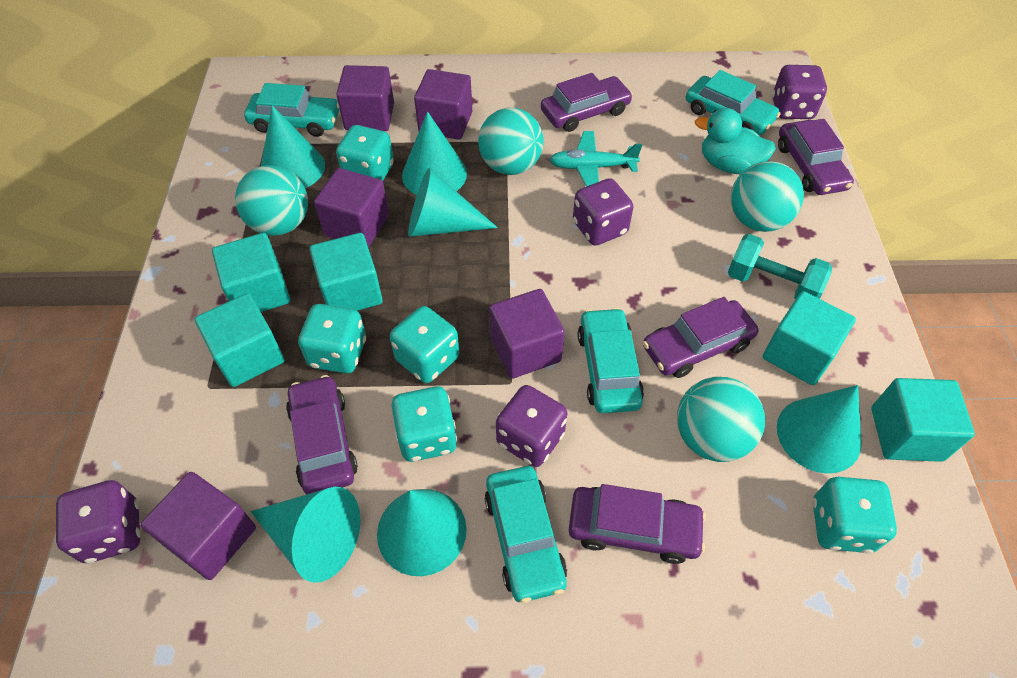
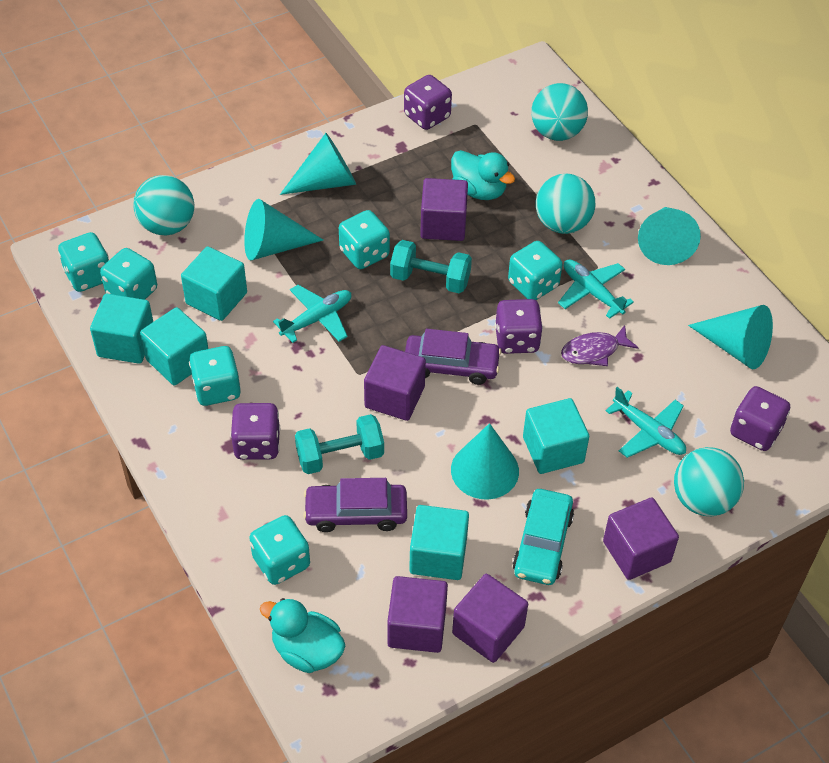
purple car: [286,375,358,494] [541,73,633,132] [569,484,706,564] [643,297,759,378] [778,119,854,195] = 5 -> [303,478,407,532] [405,329,502,385] = 2
purple fish: none = 0 -> [561,325,639,366] = 1
turquoise car: [244,83,340,137] [484,466,567,603] [578,308,644,413] [686,70,781,135] = 4 -> [512,489,574,585] = 1
turquoise cone: [251,487,361,583] [261,105,325,188] [377,489,467,576] [402,112,467,195] [408,168,498,237] [777,385,862,474] = 6 -> [244,199,323,261] [280,133,356,195] [451,423,519,500] [638,207,701,265] [688,305,773,369] = 5
turquoise dice: [298,304,366,373] [336,125,394,181] [390,306,459,383] [392,386,457,462] [812,477,897,554] = 5 -> [58,232,109,292] [100,248,157,300] [189,346,241,406] [249,515,310,585] [339,210,390,269] [508,241,562,300] = 6
turquoise duck: [695,108,776,174] = 1 -> [260,598,345,673] [451,150,515,200] = 2
turquoise dumbbell: [728,234,832,299] = 1 -> [295,414,384,474] [390,240,472,293] = 2
turquoise plane: [549,131,642,187] = 1 -> [273,285,351,343] [558,260,634,319] [606,387,686,458] = 3

